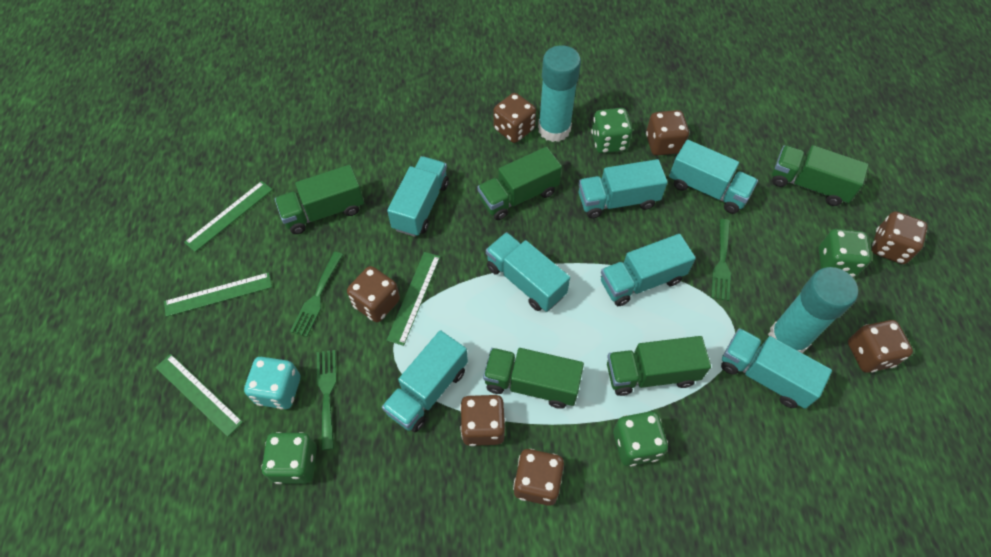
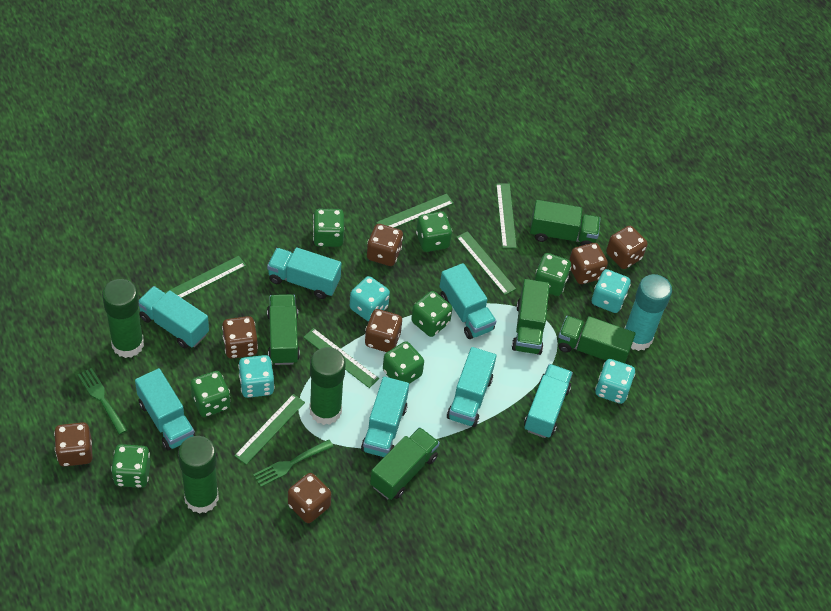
green dice: [261,432,317,484] [591,108,632,153] [613,411,668,466] [819,229,871,277] = 4 -> [111,444,151,488] [190,371,230,417] [313,209,344,247] [383,341,424,384] [411,291,452,337] [416,211,452,252] [534,253,571,296] = 7
green fork: [290,251,343,337] [317,350,336,450] [711,219,731,301] = 3 -> [78,368,127,435] [253,440,333,487] = 2
green glue stick: none = 0 -> [102,279,144,358] [178,436,219,514] [310,347,346,425] = 3
green ruler: [156,354,243,437] [164,272,272,317] [184,181,273,252] [387,252,440,346] = 4 -> [165,256,246,298] [234,394,305,465] [303,328,379,388] [376,194,454,228] [456,231,516,295] [496,183,517,248] = 6
turquoise dice: [244,357,300,409] = 1 -> [238,355,275,398] [350,276,390,322] [592,269,631,313] [595,359,635,404] = 4
turquoise glue stick: [538,45,581,142] [768,267,858,353] = 2 -> [624,274,672,351] = 1

